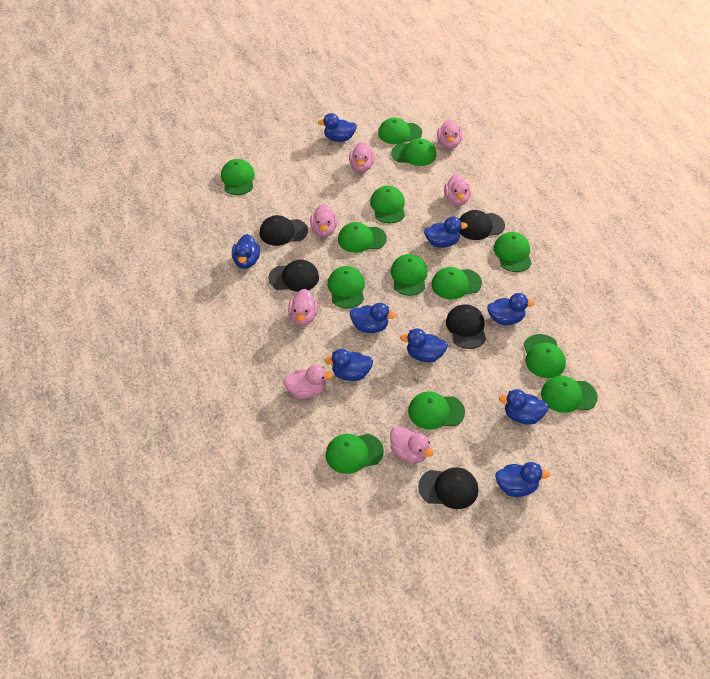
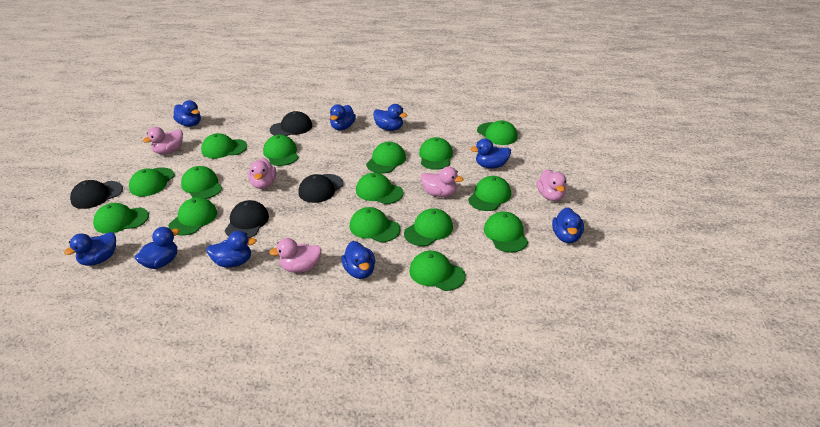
black cap: [259,215,308,246] [268,260,319,292] [418,467,478,509] [446,304,486,349] [459,210,505,240] = 5 -> [70,180,123,209] [225,200,269,238] [270,111,312,136] [298,174,344,203] = 4
green cap: [221,159,255,195] [326,434,384,474] [328,266,365,309] [338,222,387,253] [370,186,405,223] [378,118,422,144] [391,139,436,166] [391,254,428,296] [408,391,465,429] [431,267,482,300] [494,232,532,272] [524,334,566,378] [541,375,598,413] = 13 -> [93,203,149,234] [129,167,174,196] [168,197,217,235] [181,166,222,199] [201,133,247,158] [263,135,298,166] [350,207,401,242] [356,173,403,204] [366,142,406,173] [404,208,453,246] [409,251,466,291] [419,137,453,170] [468,176,511,211] [477,121,518,145] [484,211,528,253] = 15
pink duck: [284,365,333,399] [288,289,318,326] [310,204,337,237] [349,142,375,173] [390,426,434,463] [437,119,462,149] [444,174,471,206] = 7 -> [143,127,183,154] [248,158,276,189] [269,238,322,273] [421,166,463,197] [536,169,567,201] = 5

